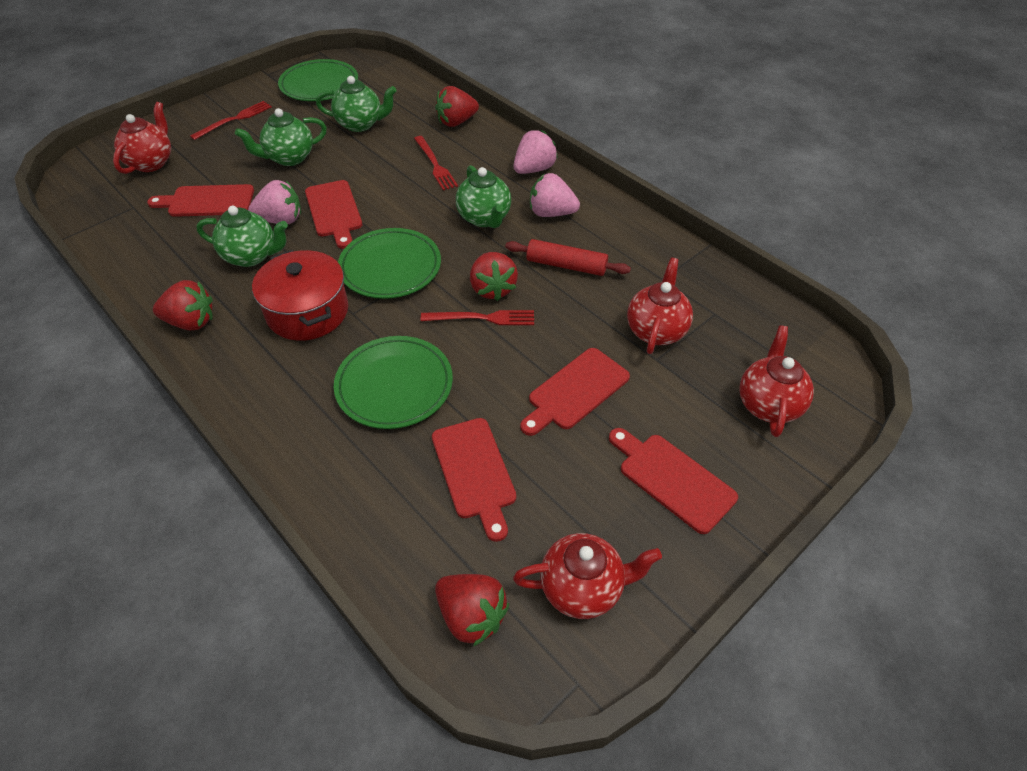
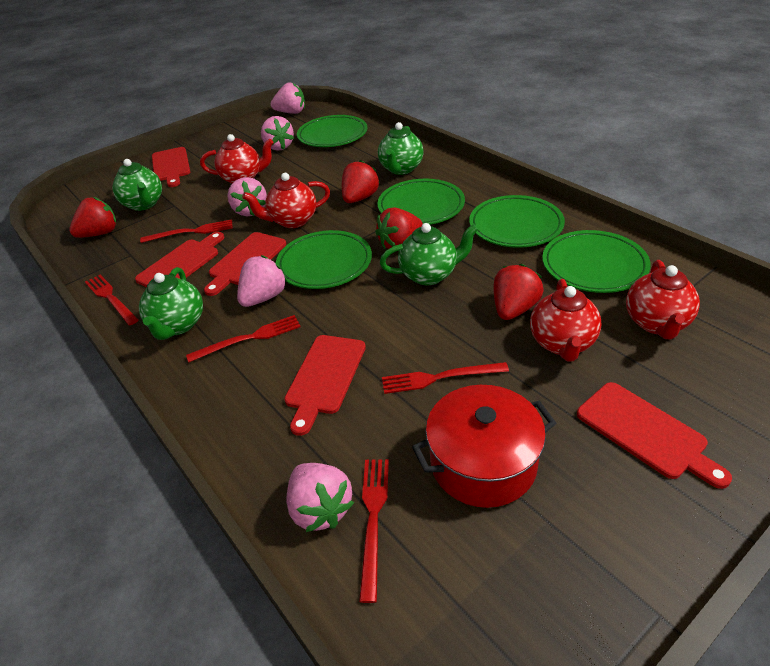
green plate: [278,59,358,101] [334,336,453,429] [338,228,441,299] = 3 -> [276,230,372,289] [297,115,367,147] [377,179,465,225] [469,195,565,248] [542,230,651,293] = 5
pink strawberry: [248,180,301,224] [514,130,558,174] [530,173,580,217] = 3 -> [227,177,267,216] [237,255,287,307] [261,116,294,151] [271,82,305,114] [286,463,354,532] = 5
red fork: [190,101,272,140] [414,136,458,190] [421,310,534,325] = 3 -> [85,275,139,325] [140,219,233,243] [186,315,301,362] [359,459,389,603] [382,362,509,394] = 5
red rolling pin: [505,239,631,276] = 1 -> none = 0

